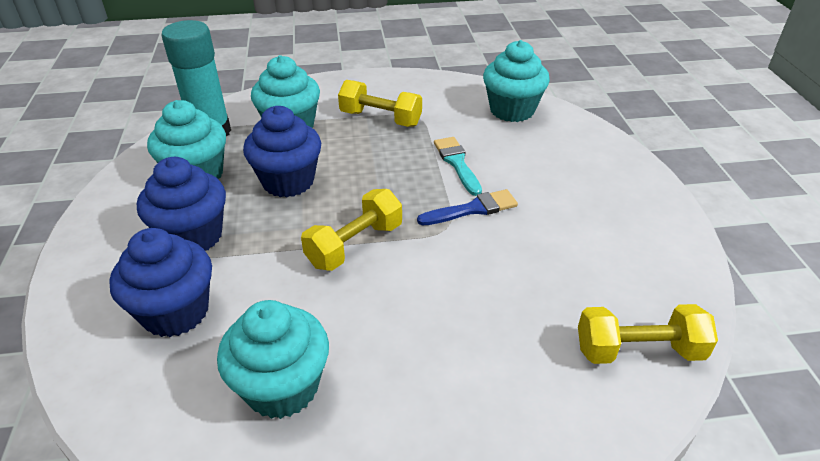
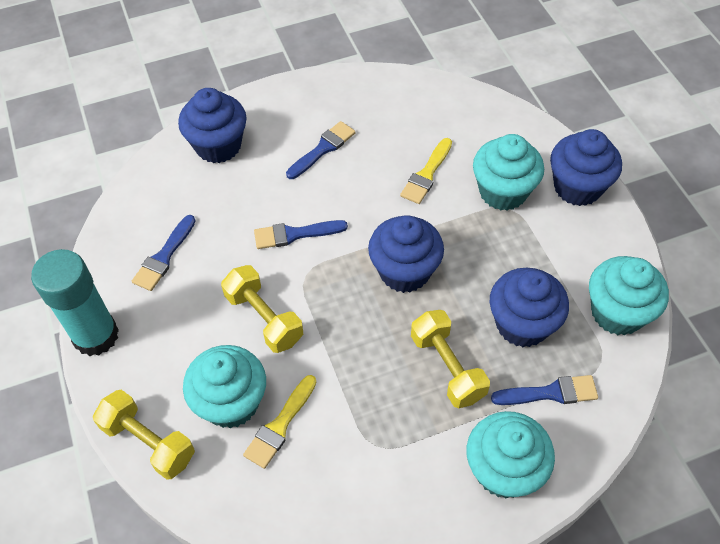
blue brush: [417,189,518,226] = 1 -> [132,215,195,291] [254,220,348,249] [286,121,356,179] [491,375,598,405] = 4
blue cupcake: [109,228,212,337] [137,157,226,251] [243,106,321,197] = 3 -> [178,88,246,163] [368,215,444,293] [490,268,569,347] [550,129,622,206] = 4
turquoise brush: [434,137,482,196] = 1 -> none = 0
yellow brush: none = 0 -> [243,375,317,469] [400,138,452,204] = 2

